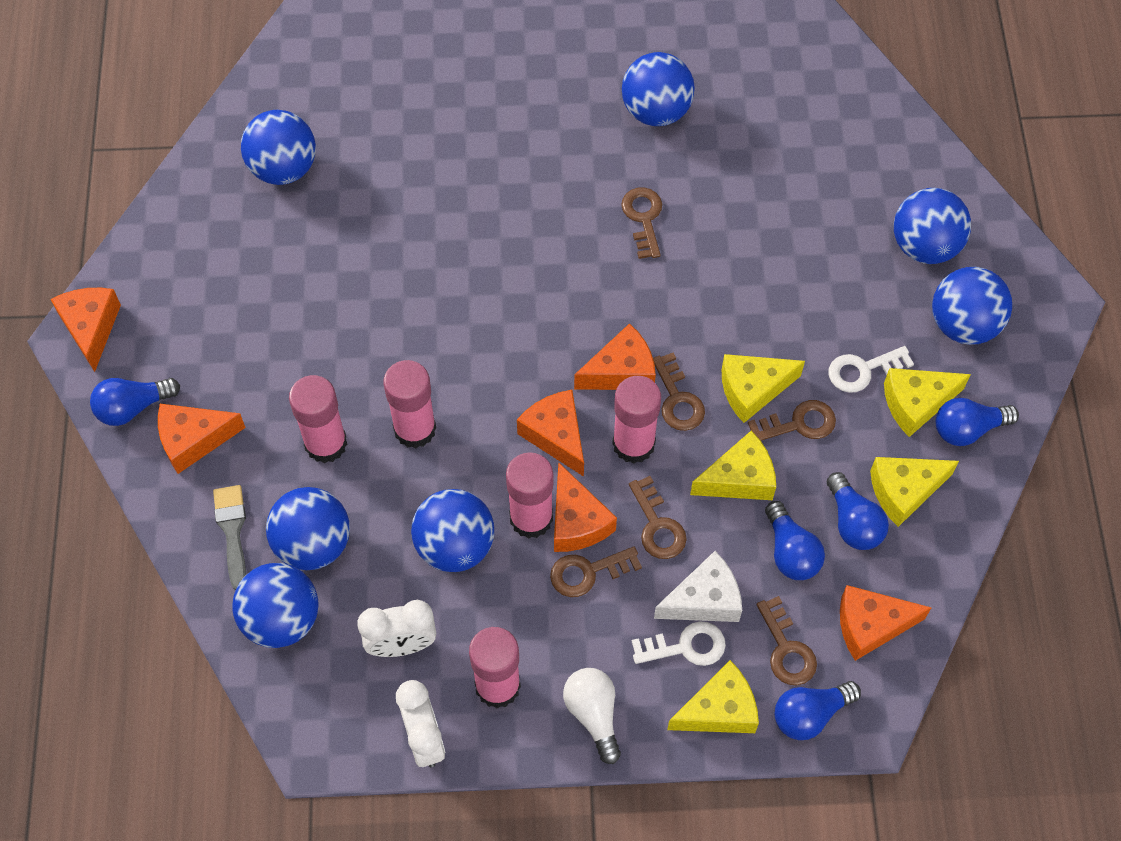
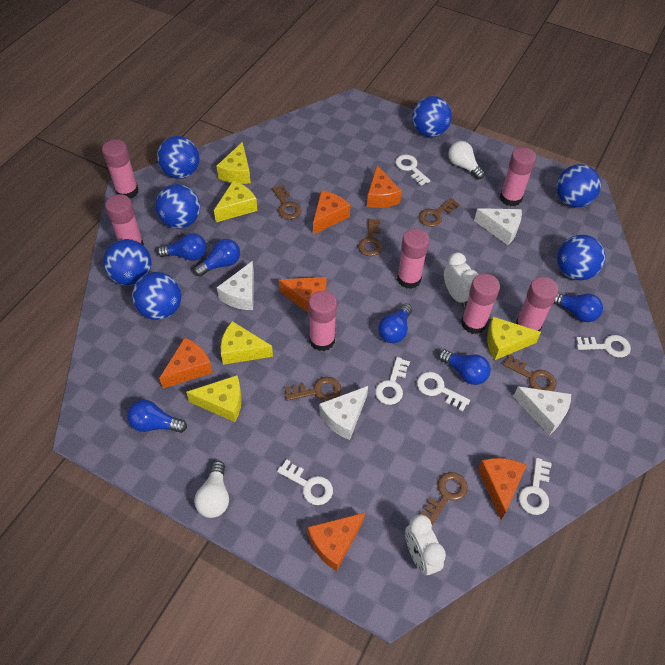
blue light bulb: [90,378,180,426] [765,501,825,580] [775,681,861,740] [827,472,889,550] [936,398,1019,446] = 5 -> [127,400,187,433] [157,233,207,261] [194,239,240,277] [378,303,412,343] [438,350,491,385] [553,293,603,322] = 6
grey brush: [213,485,246,590] = 1 -> none = 0
pink glue stick: [289,375,347,463] [383,360,436,449] [469,627,521,708] [506,452,553,539] [612,376,661,464] = 5 -> [102,140,139,198] [105,194,144,245] [308,291,337,351] [397,228,429,289] [461,274,500,334] [500,147,536,206] [516,277,559,331] = 7
white cheese: [654,551,742,622] = 1 -> [217,261,254,310] [319,386,368,440] [474,208,522,245] [513,386,571,435] = 4
white key: [632,621,726,666] [828,346,914,393] = 2 -> [277,459,333,505] [375,357,410,405] [395,154,430,186] [417,372,470,411] [519,458,552,515] [576,335,631,358] = 6
white light bulb: [563,668,621,764] = 1 -> [194,461,229,518] [448,141,485,179] = 2

